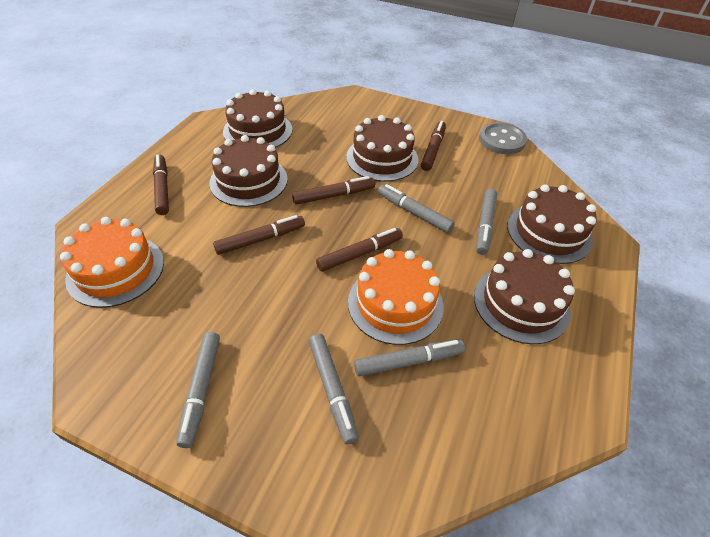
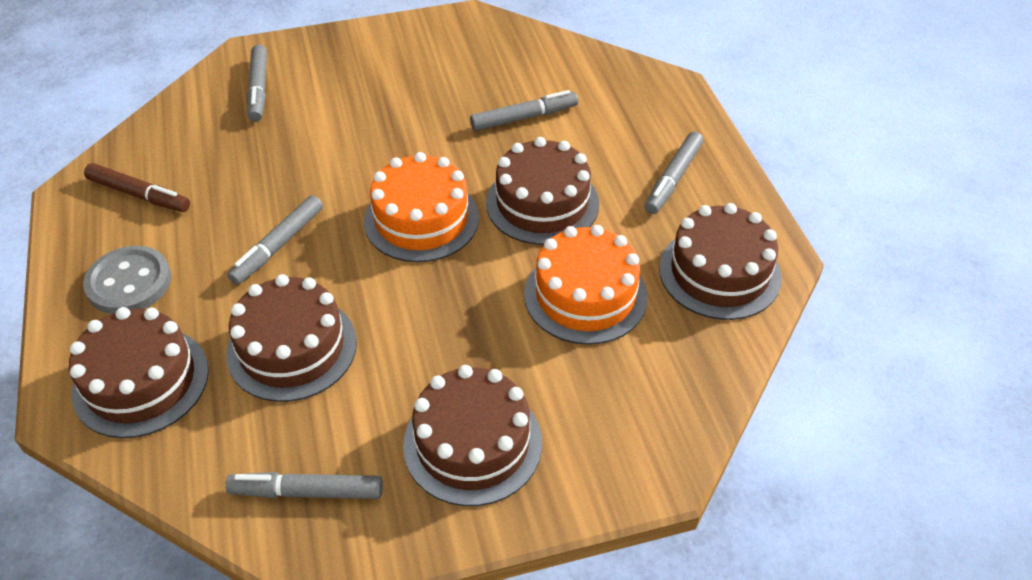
brown marker: [153,155,169,215] [213,215,305,255] [292,176,375,205] [316,228,403,272] [421,121,446,171] = 5 -> [84,163,190,212] = 1

